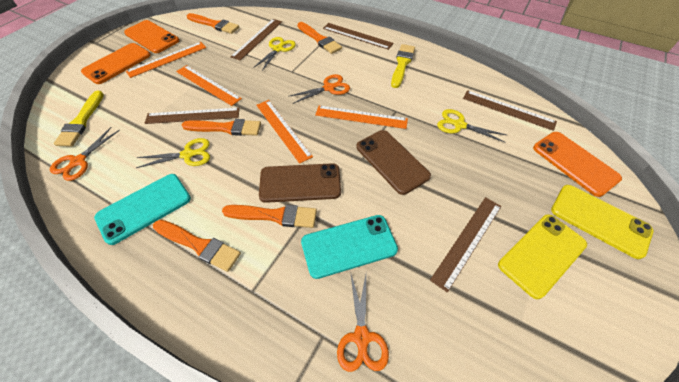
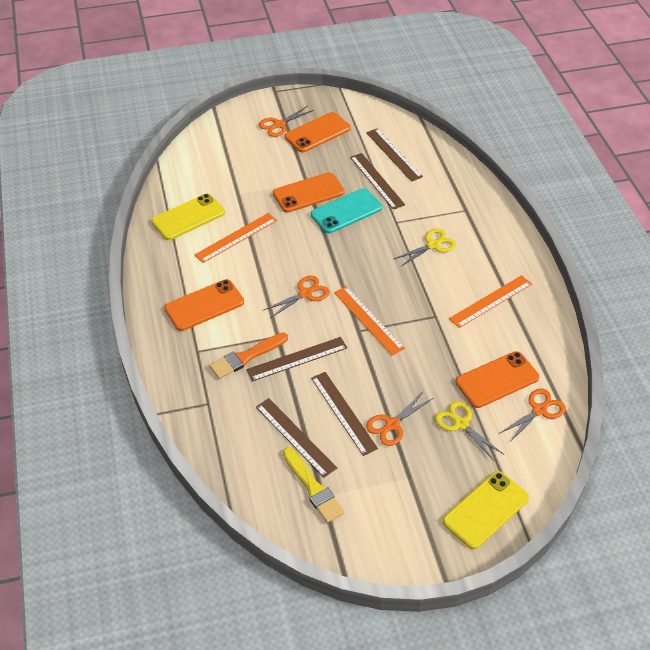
brown phone: [259,163,341,203] [356,130,431,195] = 2 -> none = 0
orange brush: [153,220,241,272] [182,119,261,136] [187,13,239,34] [222,205,317,228] [297,22,342,54] = 5 -> [209,332,288,379] = 1
orange phone: [81,43,151,84] [124,20,179,53] [533,132,622,197] = 3 -> [164,279,244,331] [273,172,345,213] [284,112,351,152] [455,351,539,408] = 4
orange ruler: [126,42,206,78] [176,65,242,106] [256,100,313,164] [315,105,408,129] = 4 -> [194,213,277,263] [334,286,405,356] [449,275,532,328] = 3
orange scissors: [50,127,120,181] [288,74,350,104] [337,271,389,372] = 3 -> [259,106,314,137] [264,276,330,318] [366,391,434,446] [499,388,566,443] = 4
turquoise phone: [94,174,191,245] [301,215,398,279] = 2 -> [311,188,383,233] = 1
yellow brush: [54,91,104,147] [391,44,415,88] = 2 -> [283,447,345,523] = 1
yellow scissors: [136,138,210,168] [253,37,296,71] [437,109,506,143] = 3 -> [394,229,456,267] [435,401,503,462] = 2

